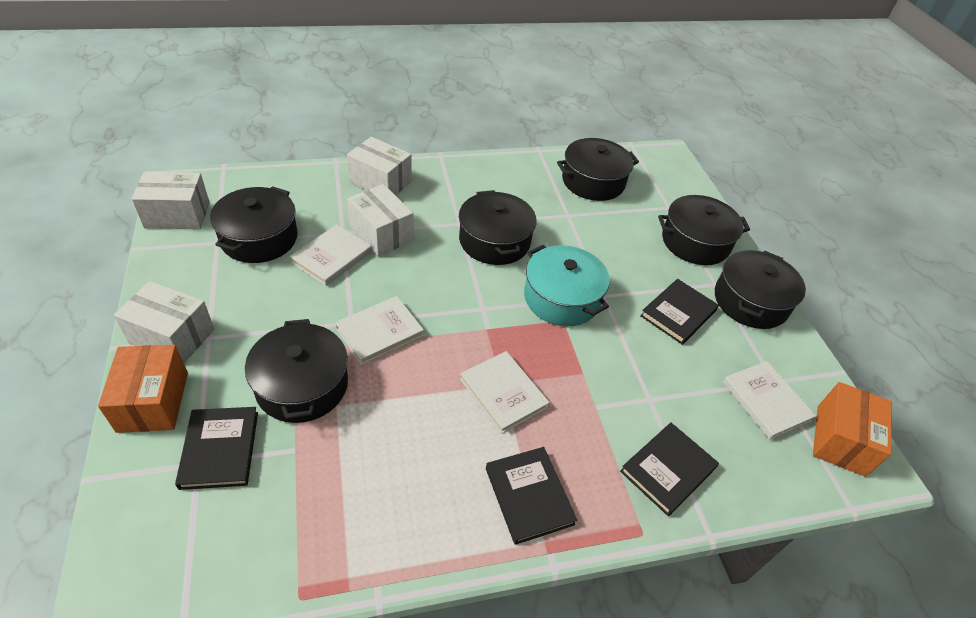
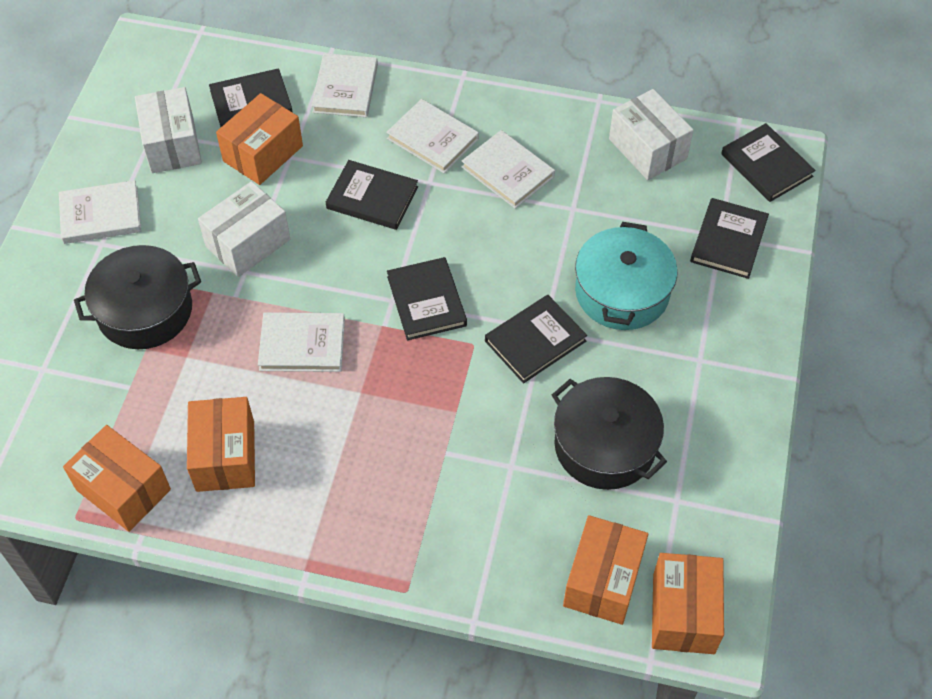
black book: [175,407,258,490] [486,447,577,545] [620,422,719,516] [640,279,719,345] = 4 -> [209,68,293,127] [326,160,418,230] [387,257,467,340] [485,295,587,383] [690,198,769,279] [721,123,815,202] = 6
black pot: [210,186,298,263] [245,319,348,423] [459,190,537,265] [557,138,639,201] [658,195,750,265] [715,250,806,329] = 6 -> [74,245,201,349] [552,377,667,490] = 2
orange box: [98,345,188,433] [813,382,892,477] = 2 -> [63,425,171,532] [187,397,255,492] [216,93,303,185] [563,515,648,625] [652,553,724,654] = 5
white book: [290,224,372,286] [335,296,424,365] [460,351,550,434] [723,361,816,440] = 4 -> [59,180,141,244] [258,312,345,372] [312,53,378,117] [386,99,479,173] [462,130,555,209] = 5
white box: [114,281,214,363] [131,172,210,229] [347,137,412,196] [347,184,414,257] = 4 -> [135,87,202,173] [198,181,290,277] [609,89,693,180] = 3

